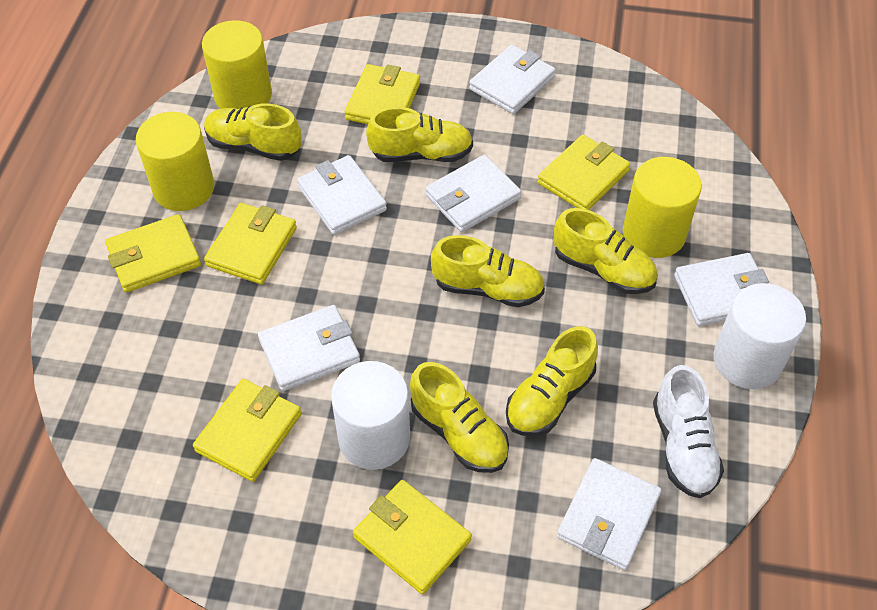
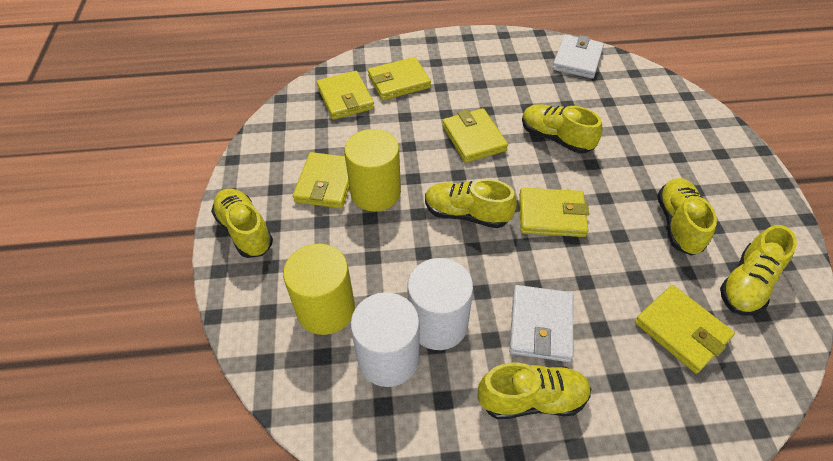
white shoe: [653,365,724,498] = 1 -> none = 0
white wallet: [258,305,360,391] [297,155,387,235] [425,155,522,232] [469,45,556,114] [557,458,662,570] [674,253,769,326] = 6 -> [509,285,573,362] [553,35,604,79] = 2
yellow cylinder: [136,112,214,211] [202,20,272,109] [623,157,702,258] = 3 -> [283,244,355,335] [344,129,401,211] = 2

